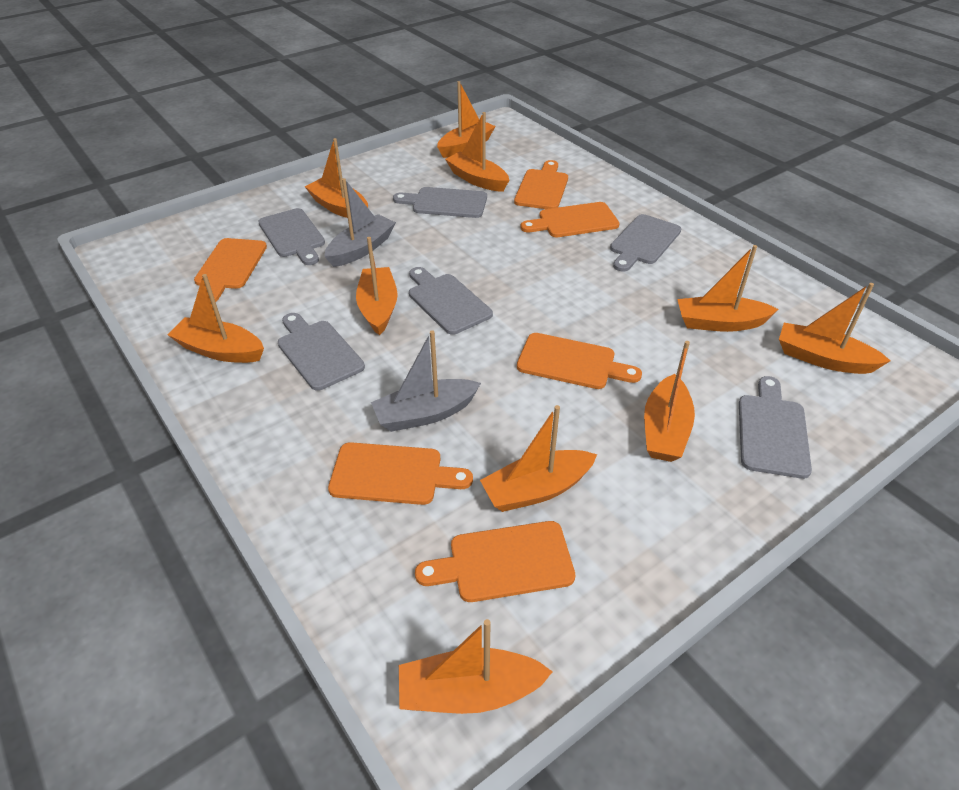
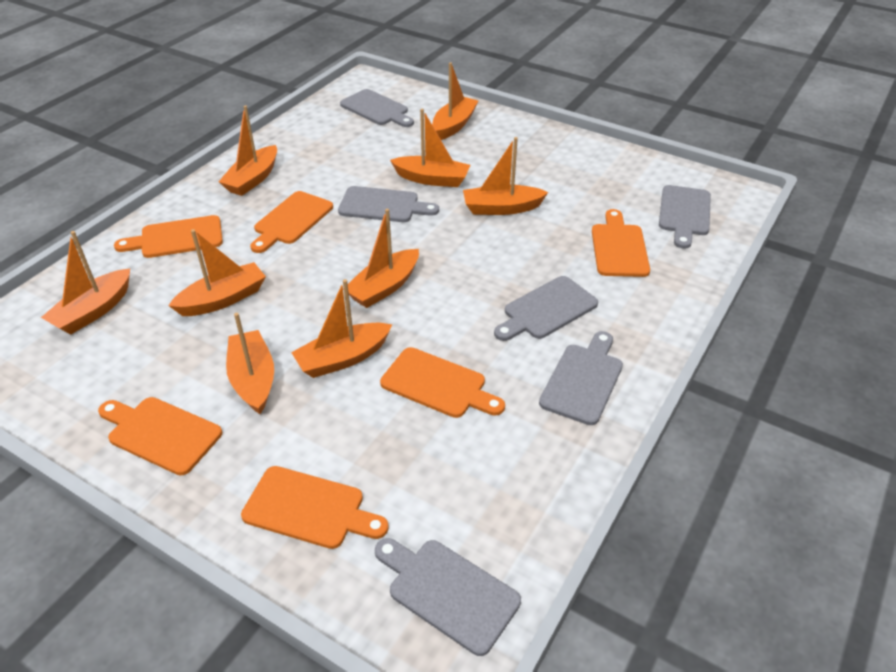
grey boat: [324,178,396,267] [371,330,481,432] = 2 -> none = 0
orange boat: [168,274,264,363] [304,138,368,218] [356,237,398,335] [399,619,553,714] [437,81,496,158] [445,112,509,192] [480,405,597,512] [644,341,695,462] [677,245,779,332] [779,283,891,374] = 10 -> [41,231,130,335] [168,229,266,316] [218,105,277,196] [226,313,274,414] [291,279,392,378] [343,209,419,308] [390,109,470,187] [432,62,478,140] [463,137,548,215] = 9

